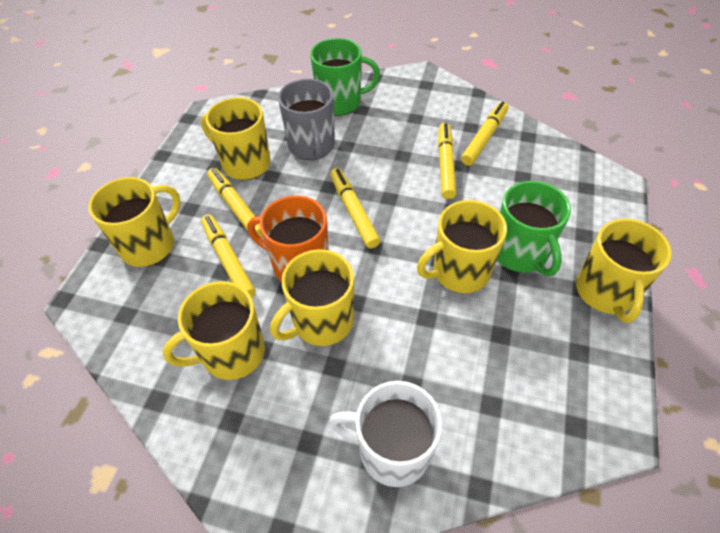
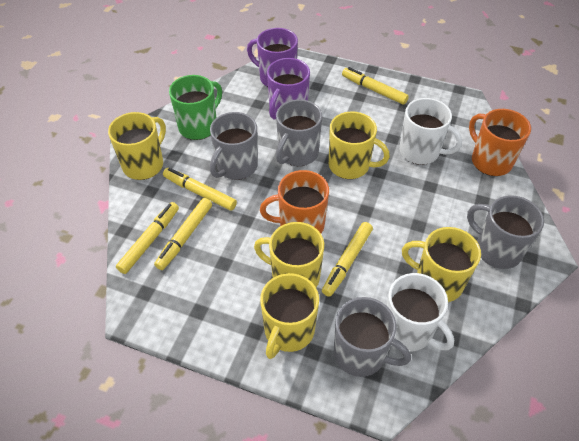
green mug: [310,38,380,116] [497,181,571,276] = 2 -> [169,75,222,140] = 1
grey mug: [278,79,335,160] = 1 -> [210,112,258,180] [276,99,322,166] [334,297,411,377] [467,195,544,269] = 4
orange mug: [247,196,329,281] = 1 -> [260,170,329,233] [469,109,531,176] = 2
purple mug: none = 0 -> [247,28,298,87] [267,58,310,120] = 2
white mug: [329,381,442,487] = 1 -> [386,273,454,351] [399,98,462,165] = 2
yellow mug: [88,177,181,267] [163,281,265,380] [201,97,270,180] [270,249,354,346] [417,200,507,293] [576,219,672,323] = 6 -> [108,112,166,180] [254,222,324,287] [260,273,319,359] [329,111,390,179] [402,227,481,302] = 5

